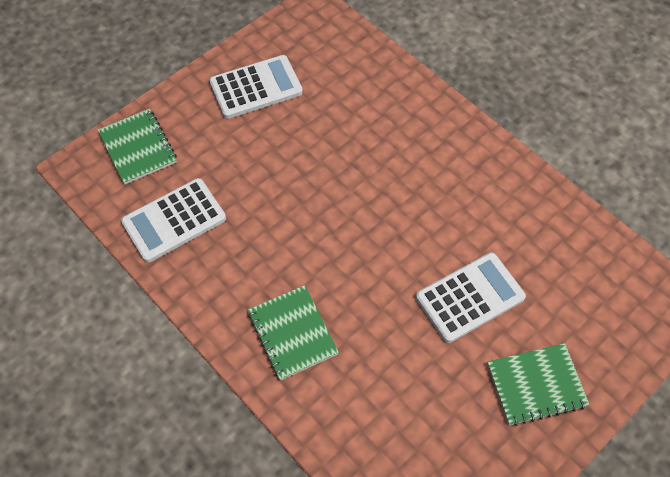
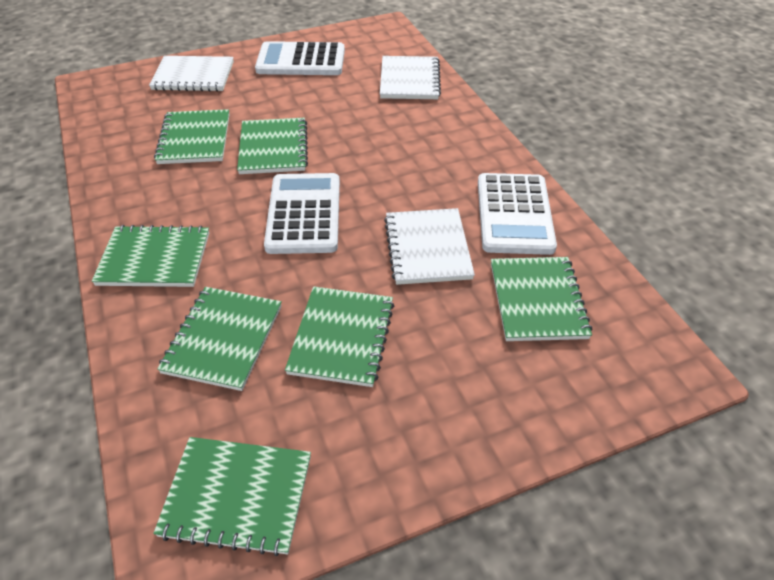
green notebook: [98,109,177,184] [248,285,339,380] [487,343,590,426] = 3 -> [92,225,209,287] [153,437,311,556] [154,109,230,164] [157,287,282,391] [237,118,308,174] [285,286,394,387] [491,257,592,341] = 7
white notebook: none = 0 -> [149,56,234,92] [380,56,441,99] [384,208,475,285] = 3

